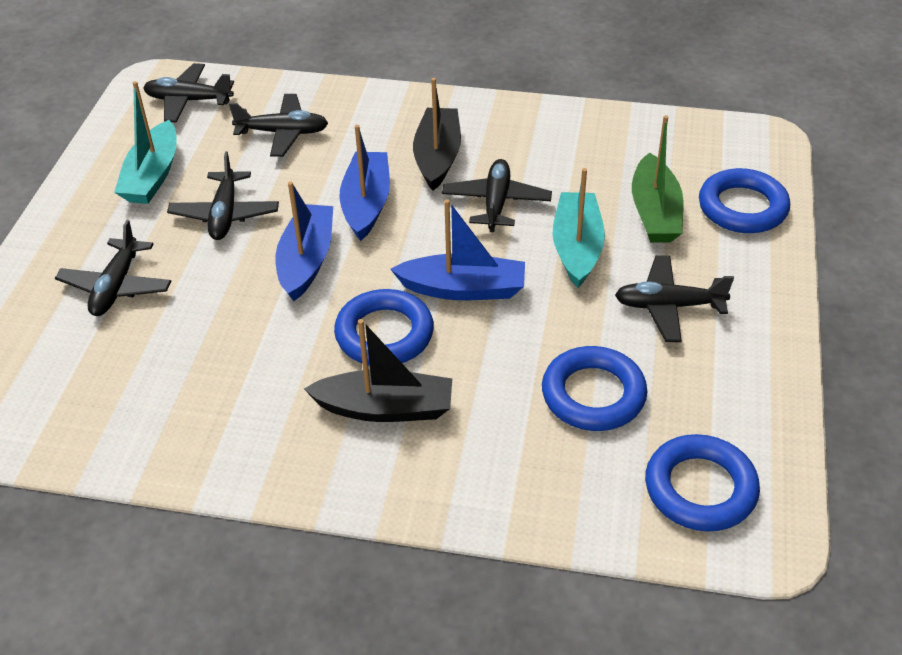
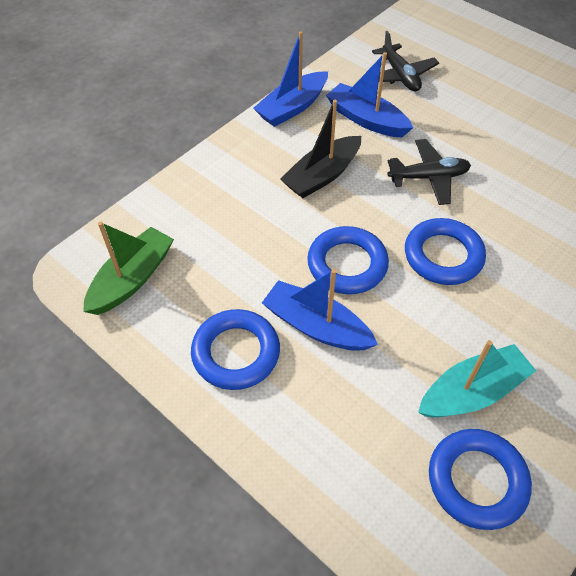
black boat: [304,319,452,422] [413,78,461,191] = 2 -> [280,100,361,198] = 1
black plane: [55,220,172,316] [143,63,234,122] [167,152,279,240] [229,94,328,157] [442,159,552,232] [615,255,734,342] = 6 -> [372,31,439,91] [387,139,471,205] = 2
turquoise boat: [114,81,177,204] [553,168,605,288] = 2 -> [418,340,536,418] = 1

